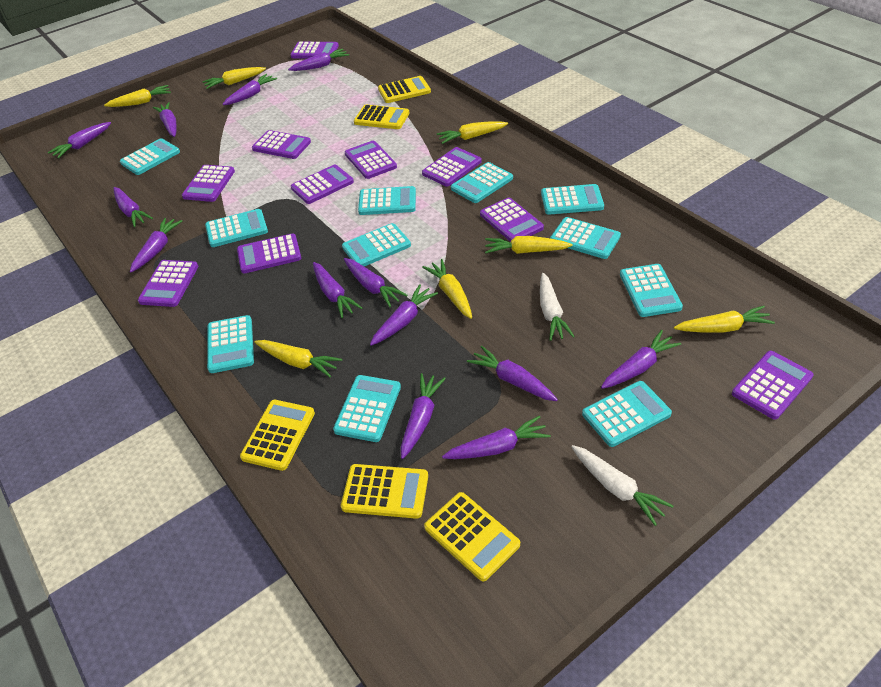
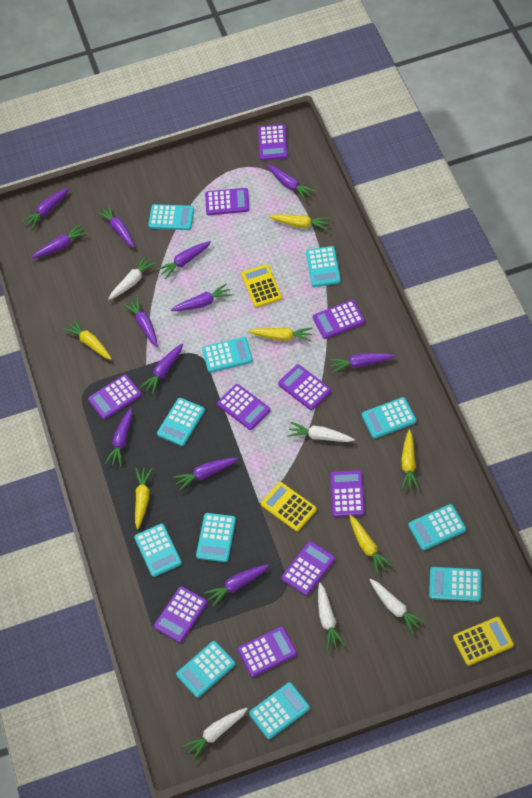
purple carrot: [48,122,111,158] [114,187,153,227] [130,218,183,272] [153,102,177,137] [222,74,277,105] [288,49,349,71] [313,262,362,318] [344,258,407,307] [370,284,438,346] [401,373,446,459] [442,416,551,459] [467,346,558,401] [601,330,682,389] = 13 -> [22,188,69,229] [31,224,88,258] [96,205,135,248] [105,408,132,467] [123,297,158,347] [140,343,183,395] [157,241,211,279] [171,283,232,311] [173,458,238,491] [204,564,269,607] [267,165,316,201] [329,353,395,373] = 12
white carrot: [540,273,575,341] [571,445,673,526] = 2 -> [109,255,157,300] [182,708,248,761] [287,422,355,442] [318,583,345,650] [370,579,426,634] = 5
yellow calculator: [240,400,315,471] [341,464,428,519] [354,105,409,129] [378,76,431,103] [424,492,520,581] = 5 -> [241,264,282,308] [261,482,317,531] [453,617,514,666] = 3
yellow carrot: [104,85,171,107] [202,67,266,89] [254,340,342,377] [422,259,472,319] [437,121,508,144] [485,236,572,254] [674,306,775,333] = 7 -> [63,319,111,360] [135,468,153,529] [248,327,313,342] [269,214,330,230] [349,515,393,575] [401,430,419,490] = 6

